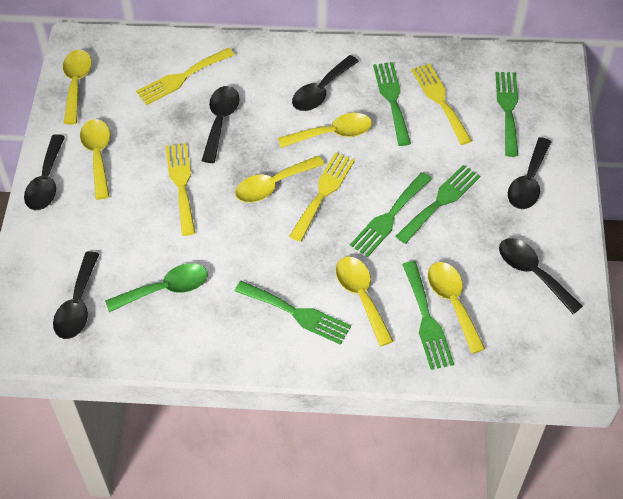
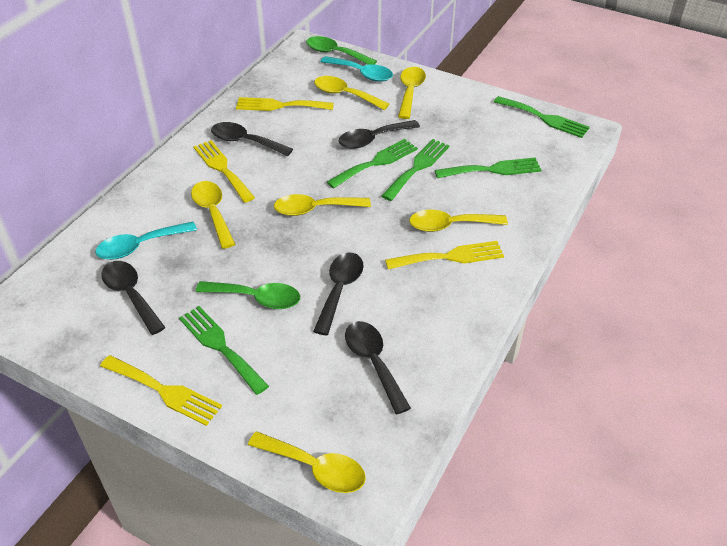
black spoon: [24,134,65,210] [53,251,99,339] [202,86,240,163] [292,55,359,111] [499,238,583,314] [508,137,551,209] = 6 -> [101,261,166,335] [211,122,293,156] [313,253,364,336] [339,120,420,149] [345,321,411,414] = 5
green fork: [235,281,351,345] [350,172,432,257] [373,62,411,146] [395,165,480,244] [402,261,454,370] [495,72,518,157] = 6 -> [179,306,269,395] [327,139,418,189] [381,139,450,201] [435,157,542,178] [494,96,590,138] = 5
green spoon: [105,263,208,312] = 1 -> [196,281,300,309] [306,36,377,65] = 2
turquoise spoon: none = 0 -> [95,221,197,260] [320,56,393,82] = 2

